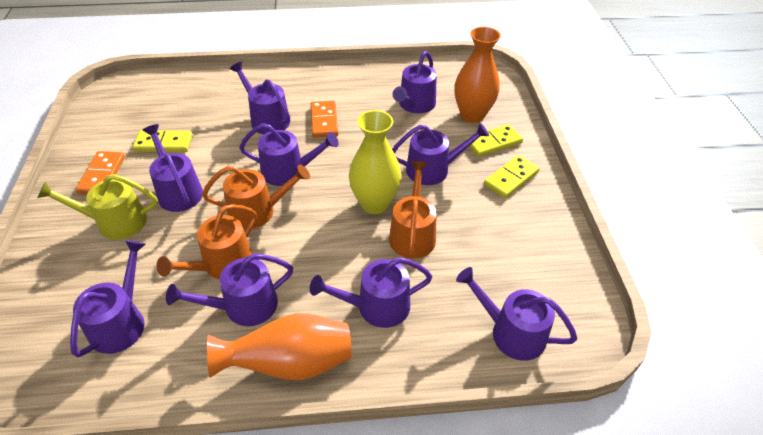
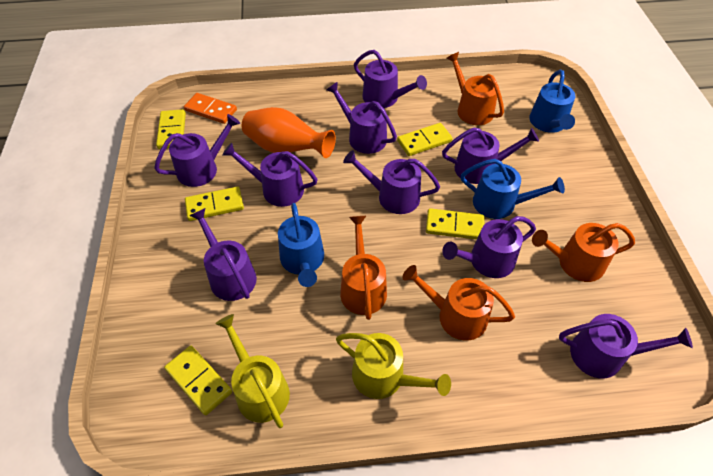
blue watering can: none = 0 -> [278,203,324,287] [461,159,565,219] [529,70,575,133] = 3
orange domino: [76,151,125,194] [311,101,338,138] = 2 -> [184,93,237,124] = 1
orange vase: [207,313,352,380] [454,27,501,123] = 2 -> [242,107,336,158] = 1
orange watering can: [156,204,257,279] [202,164,310,229] [389,161,437,259] = 3 -> [340,216,387,320] [402,265,515,341] [447,52,504,125] [532,223,635,282] = 4
yellow domino: [133,130,193,152] [465,124,523,157] [484,155,540,198] = 3 -> [156,109,186,149] [164,346,232,415] [185,186,244,221] [397,123,453,156] [426,208,484,240] = 5
yellow vase: [349,110,402,214] = 1 -> none = 0
yellow watering can: [37,174,158,240] = 1 -> [215,314,290,428] [336,333,451,399] = 2

